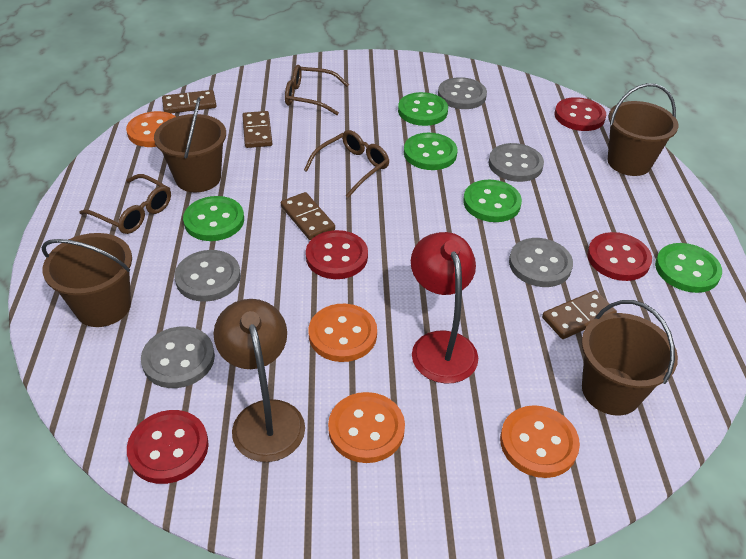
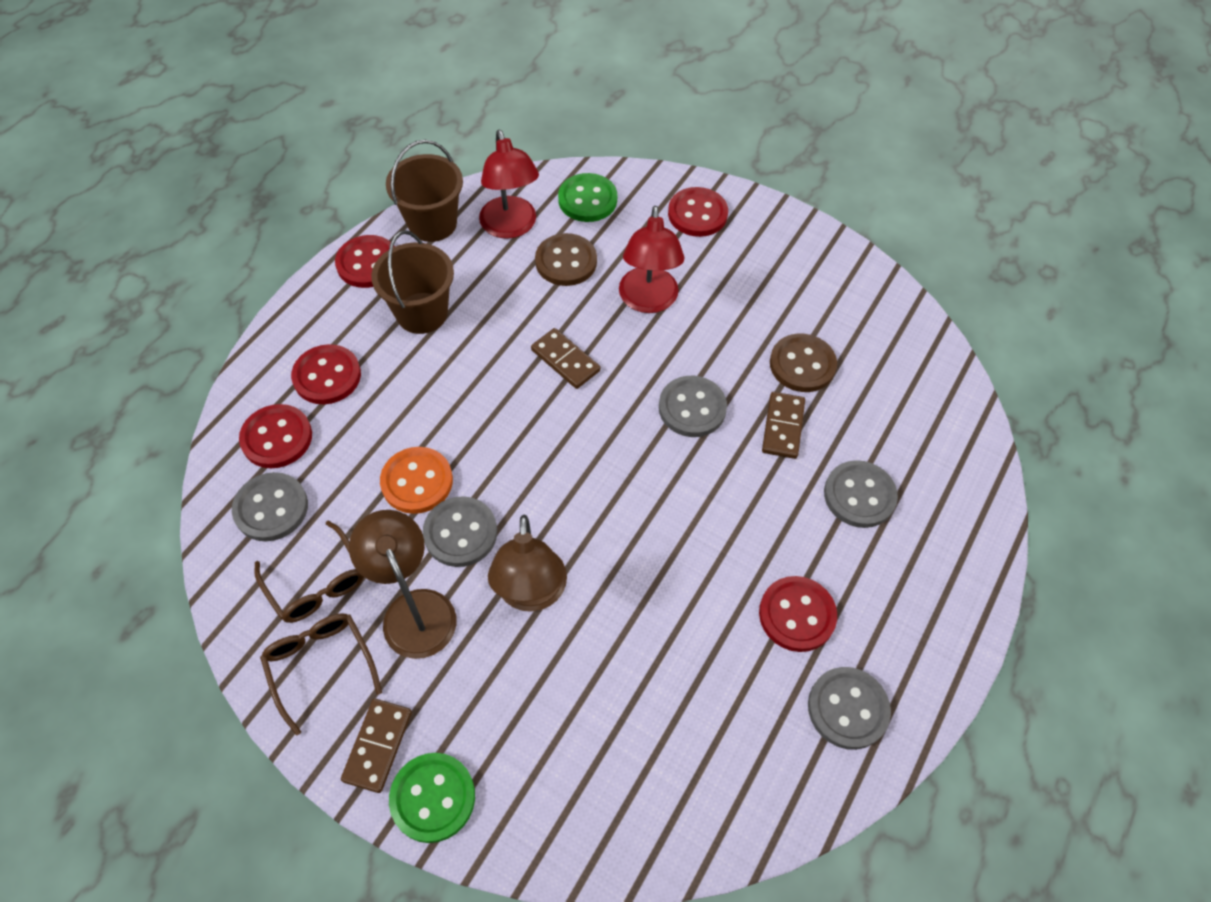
brown bucket: [42,233,132,327] [154,97,226,193] [581,300,678,416] [607,83,678,176] = 4 -> [371,230,454,334] [386,140,463,242] = 2
brown button: none = 0 -> [535,233,597,286] [770,334,837,392] = 2
brown domino: [162,90,217,113] [243,111,272,148] [281,192,335,240] [542,290,617,339] = 4 -> [341,699,412,793] [531,328,600,389] [762,392,805,459] = 3
brown glasses: [80,174,171,234] [285,65,349,115] [304,130,389,198] = 3 -> [254,521,364,623] [260,613,382,736] = 2
brown lamp: [213,299,305,462] = 1 -> [349,510,456,659] [488,515,567,612] = 2
green button: [183,196,244,241] [398,92,448,126] [404,133,457,170] [463,180,522,222] [655,243,722,293] = 5 -> [389,753,475,843] [558,173,617,222] = 2
orange button: [126,111,176,147] [308,304,377,362] [328,392,405,463] [500,405,580,478] = 4 -> [380,447,453,514] = 1
red button: [127,410,209,484] [306,230,368,279] [555,97,606,131] [587,232,652,281] = 4 -> [239,404,312,468] [291,344,361,404] [335,235,395,288] [668,187,728,237] [759,576,837,652] = 5
red lamp: [411,232,478,384] = 1 -> [479,130,539,239] [619,206,684,313] = 2

